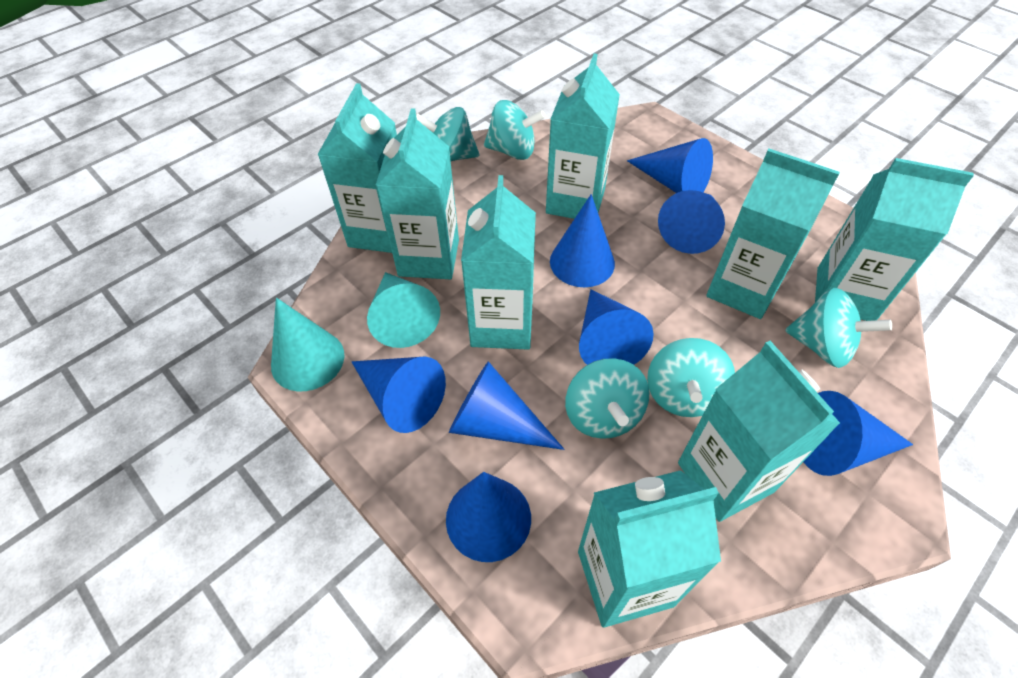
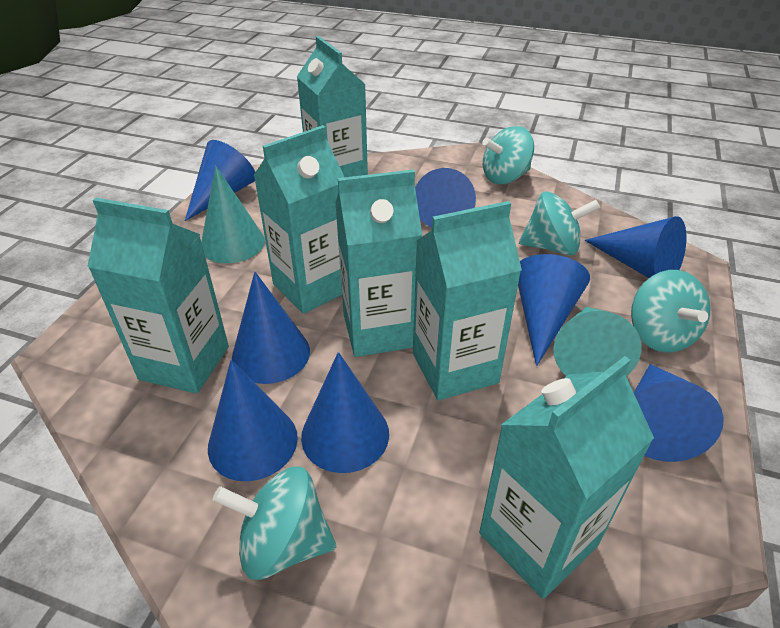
turquoise carton: [317,83,397,253] [376,108,459,279] [461,175,536,350] [546,53,620,219] [578,470,721,628] [678,341,840,522] [706,149,840,319] [815,158,974,321] = 8 -> [87,198,229,394] [254,125,344,314] [297,36,368,177] [335,169,422,357] [413,201,522,401] [479,356,654,599] = 6
turquoise spinning top: [416,107,479,161] [484,100,546,160] [565,358,650,439] [647,338,735,417] [785,288,892,368] = 5 -> [213,466,336,580] [482,126,534,184] [519,191,600,256] [631,270,711,353] = 4

